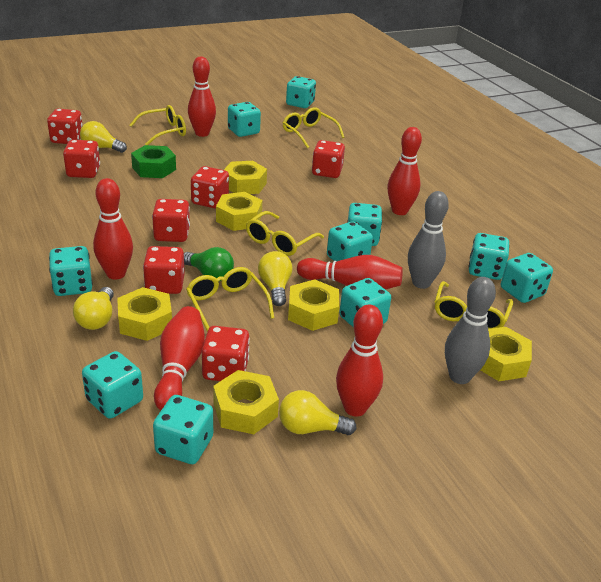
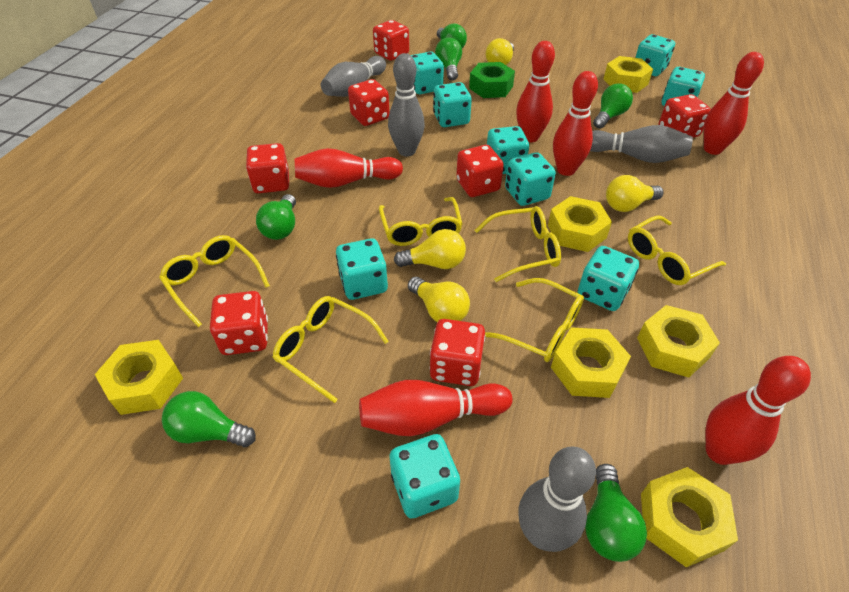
green light bulb: [184,247,234,281] = 1 -> [162,391,256,447] [256,194,296,240] [435,37,462,81] [437,24,467,48] [585,464,647,562] [593,84,633,129] = 6
grey bowling pin: [408,191,449,289] [445,277,496,384] = 2 -> [321,56,386,97] [388,53,425,156] [518,447,596,552] [590,125,693,163] = 4
turquoise dice: [49,246,93,296] [82,351,143,419] [153,395,213,464] [228,102,261,137] [286,76,316,108] [327,221,373,261] [339,278,391,327] [347,203,382,246] [469,233,510,280] [501,253,553,303] = 10 -> [336,238,388,300] [389,434,460,518] [411,52,444,94] [433,82,472,127] [487,126,529,174] [505,152,556,206] [578,246,639,311] [635,34,675,76] [662,67,705,106] = 9
yellow glasses: [130,105,186,145] [186,267,274,332] [246,211,324,256] [283,107,344,149] [434,281,513,329] = 5 -> [159,235,270,327] [272,296,389,403] [379,197,462,246] [474,206,561,282] [485,278,584,362] [628,216,726,285] = 6

